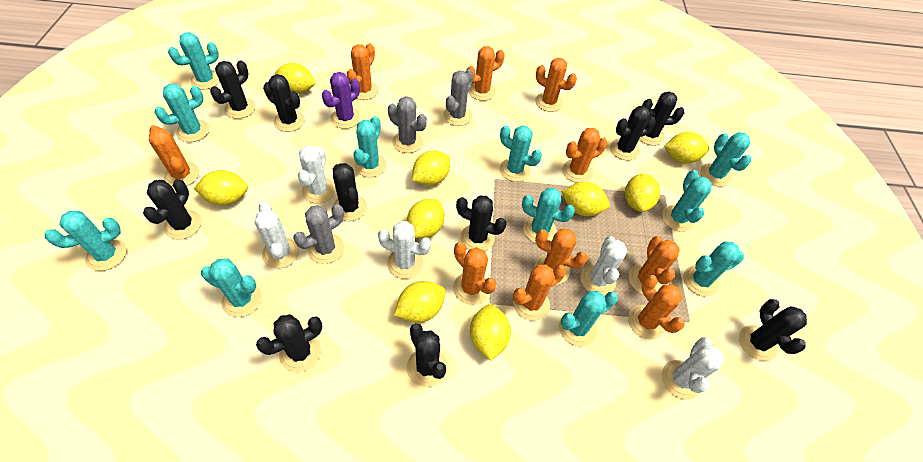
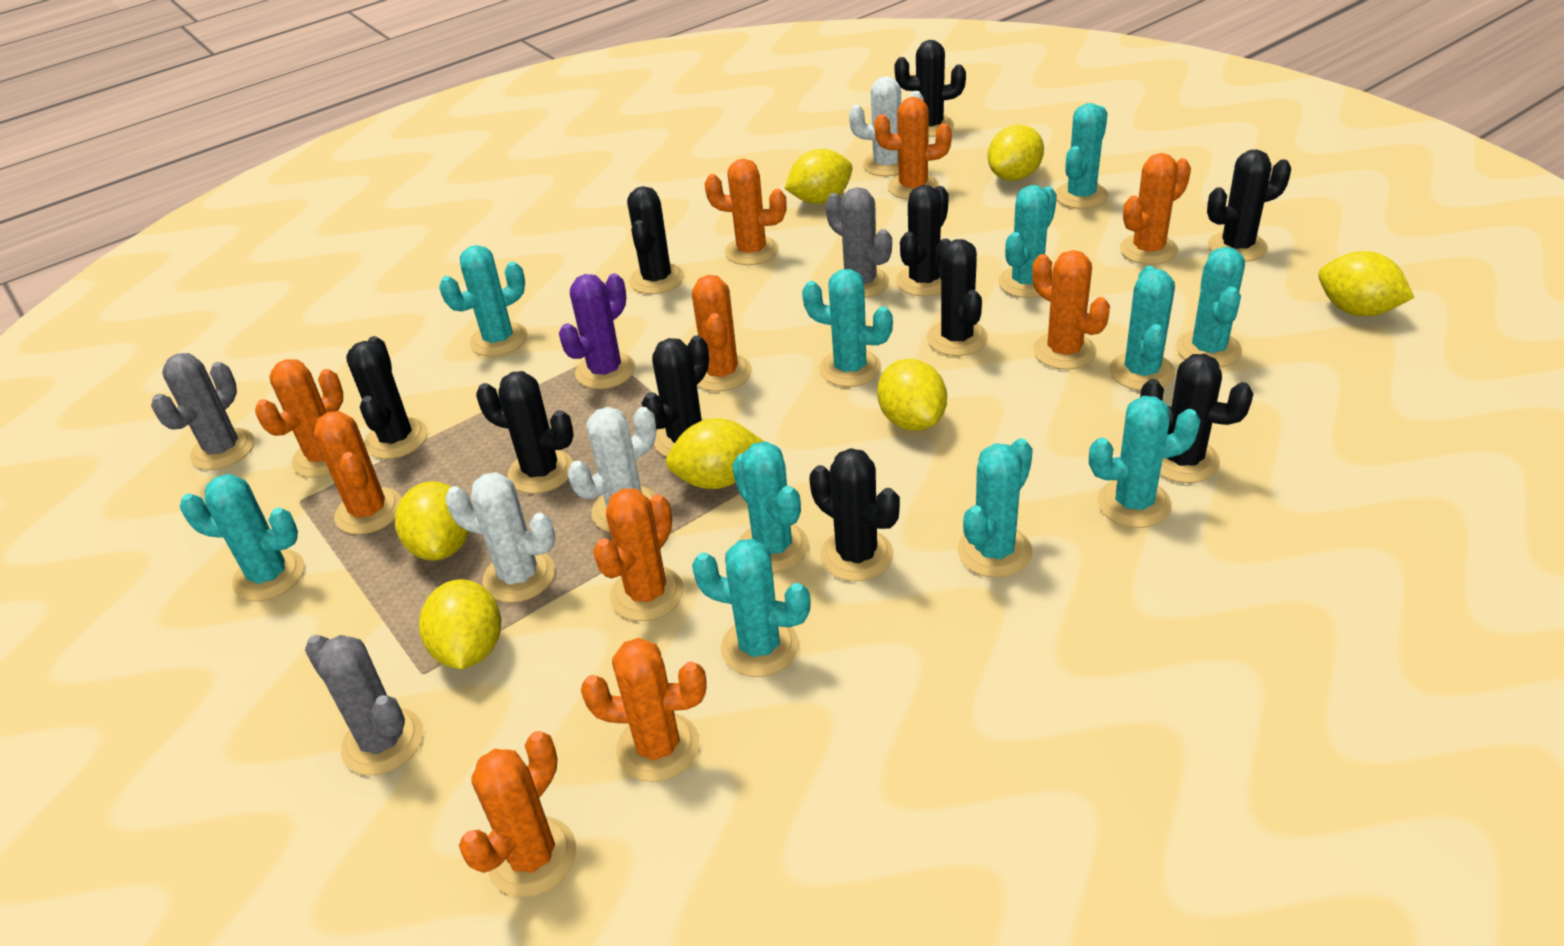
white cactus: [255,202,299,268] [298,145,336,204] [378,221,431,279] [581,236,628,295] [662,337,724,400] = 5 -> [445,472,555,603] [568,407,656,532] [849,76,924,176] = 3
yellow lemon: [194,170,248,206] [275,63,316,94] [394,281,445,323] [407,199,445,238] [412,151,450,186] [470,304,511,361] [561,182,610,216] [625,174,660,212] [664,132,709,164] = 9 -> [395,481,469,561] [419,579,501,669] [666,418,764,489] [784,149,853,204] [877,359,947,431] [988,125,1044,181] [1318,251,1414,316] = 7

